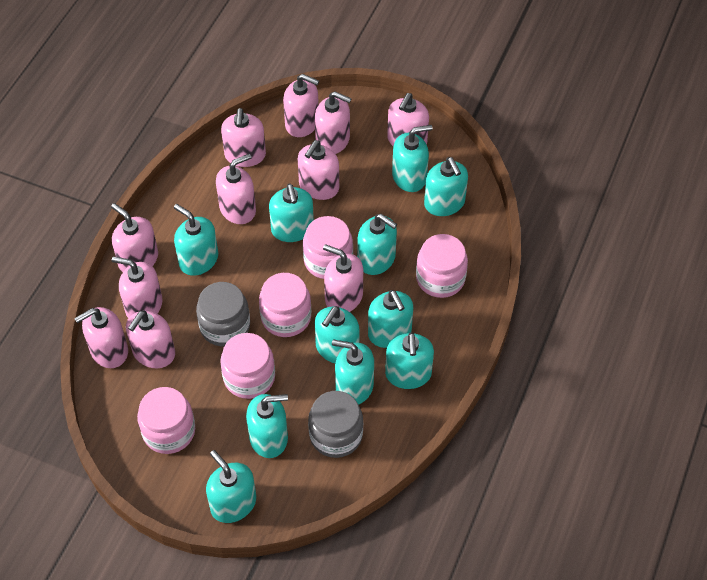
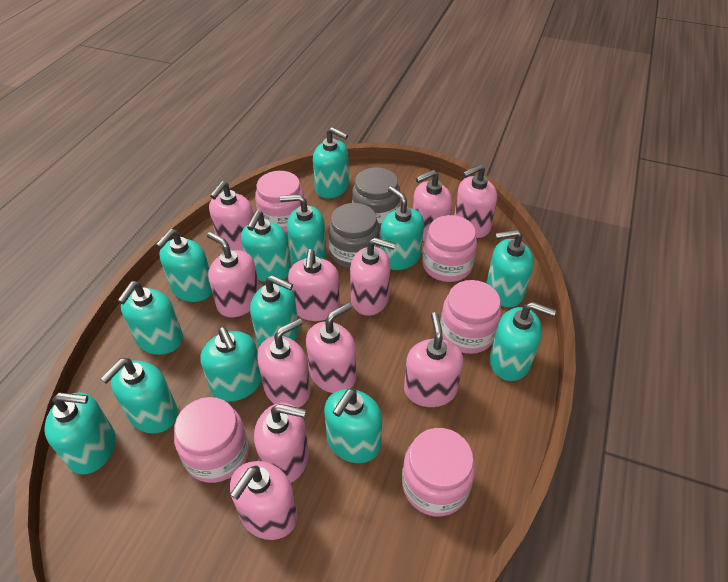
turquoise soap dispenser: [174,204,218,276] [206,450,256,523] [246,394,288,458] [269,184,314,242] [315,306,360,363] [332,340,374,405] [357,214,397,275] [368,290,413,348] [385,332,434,389] [392,125,433,192] [424,157,468,216] = 11 -> [44,393,116,474] [101,358,178,434] [118,281,183,355] [156,229,212,302] [200,327,262,402] [241,211,291,282] [250,275,299,347] [280,194,326,264] [313,127,349,198] [324,388,382,463] [380,186,424,270] [486,229,534,307] [490,302,556,381] = 13

